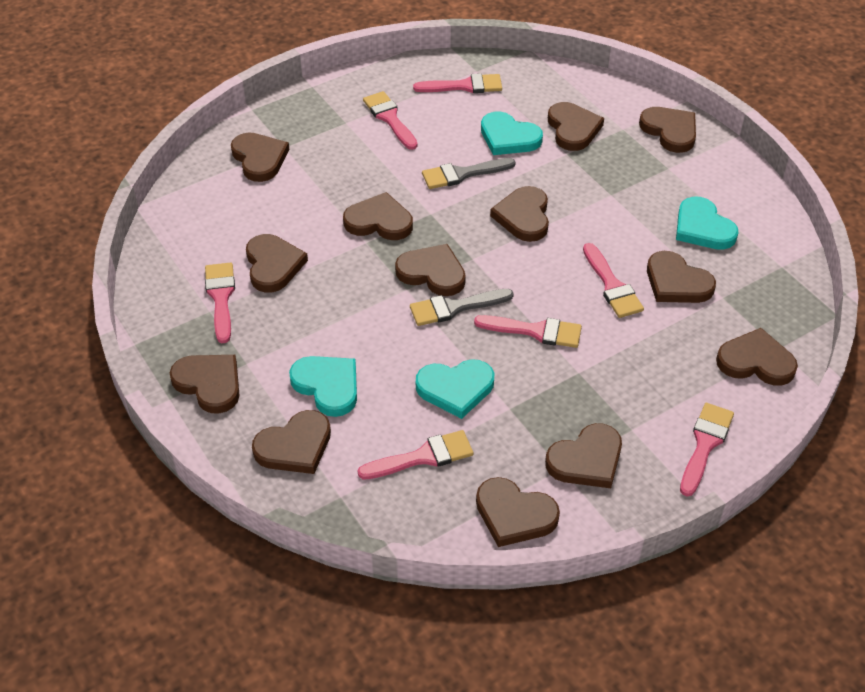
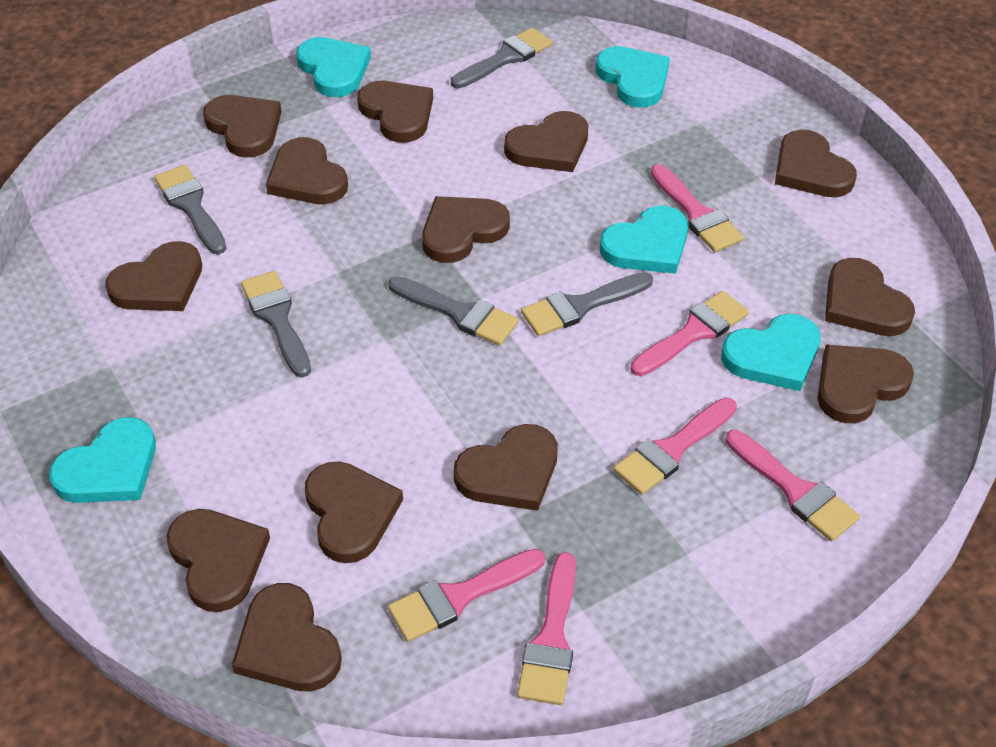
grey brush: [410,289,514,326] [422,158,516,189] = 2 -> [154,165,227,254] [241,271,311,378] [388,276,519,346] [451,28,552,89] [521,272,653,336] = 5
pink brush: [205,263,235,343] [358,430,474,480] [363,91,418,150] [413,73,502,93] [474,315,582,348] [583,243,644,318] [680,403,734,497] = 7 -> [388,549,545,642] [517,552,576,705] [613,398,737,495] [631,291,749,376] [651,164,744,252] [725,430,860,541] = 6
turquoise heart: [289,356,357,417] [416,359,494,419] [481,111,543,155] [676,197,738,250] = 4 -> [49,417,156,503] [296,37,371,97] [595,46,670,107] [600,206,688,274] [721,314,821,391] = 5

